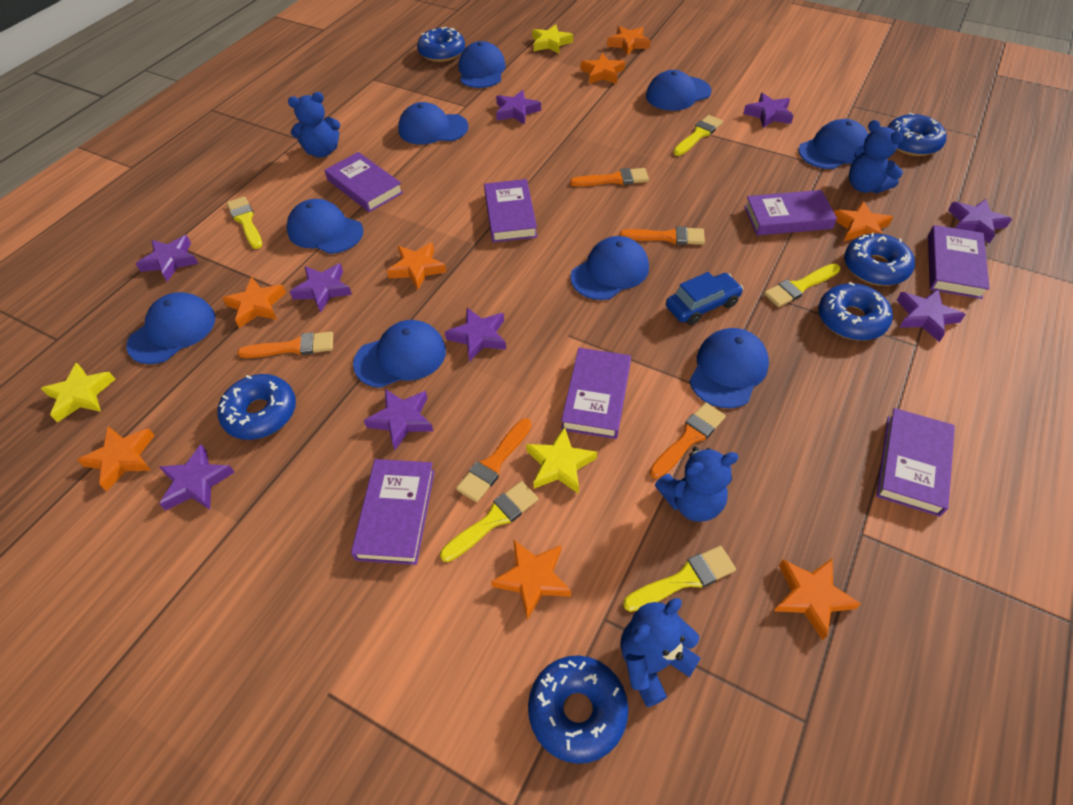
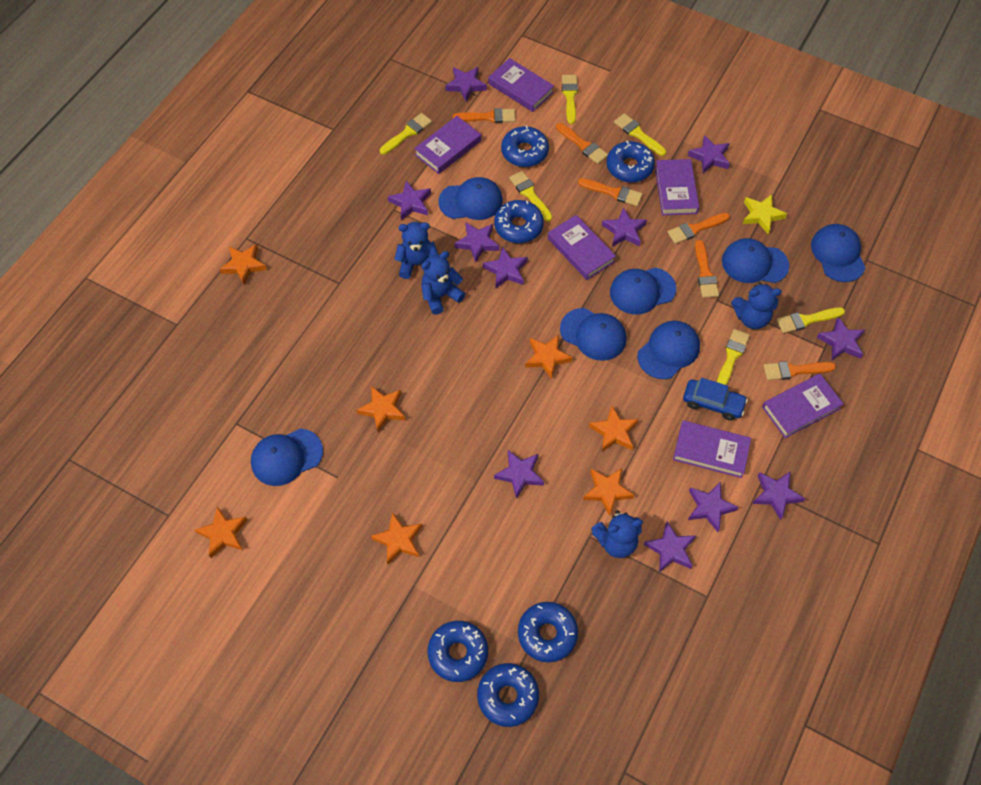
blue cap: [126,292,215,364] [287,199,363,254] [353,320,446,388] [398,102,468,145] [458,41,506,88] [570,236,649,300] [646,70,712,111] [689,328,769,408] [798,119,868,169] = 9 -> [251,429,323,486] [438,177,503,220] [560,308,627,361] [610,268,676,315] [637,321,700,379] [722,238,789,283] [811,224,865,282] = 7
orange brush: [238,332,333,358] [456,418,532,502] [570,168,649,187] [620,226,705,245] [650,402,726,479] = 5 -> [453,108,516,123] [556,123,608,164] [578,178,643,206] [667,213,730,244] [695,240,719,298] [763,361,836,380] = 6
orange star: [77,426,155,491] [222,277,286,328] [387,242,446,290] [491,540,571,620] [580,54,625,84] [607,26,650,55] [774,559,861,640] [834,201,893,241] = 8 -> [195,506,247,558] [220,244,267,285] [357,386,405,432] [371,512,422,564] [525,335,573,380] [583,468,634,516] [589,406,639,452] = 7
purple book: [324,152,403,212] [351,459,435,565] [484,179,537,243] [561,348,631,439] [744,190,837,235] [876,408,955,517] [928,225,990,299] = 7 -> [414,116,481,174] [488,58,554,112] [548,215,616,280] [655,159,699,215] [673,420,751,478] [762,374,844,438] = 6
purple star: [136,235,199,282] [159,444,235,511] [289,263,352,313] [364,389,433,450] [445,308,506,362] [496,90,541,125] [743,93,794,128] [897,289,966,342] [948,199,1012,244] = 9 -> [388,181,431,220] [445,67,487,102] [455,222,500,262] [483,247,528,288] [494,450,544,499] [602,207,647,247] [644,522,696,572] [687,135,730,173] [688,482,739,532] [752,471,805,520] [817,317,865,360] = 11
yellow brush: [227,196,262,249] [440,481,538,562] [623,546,736,612] [673,115,723,156] [764,264,840,307] = 5 -> [380,113,432,155] [509,171,552,221] [562,75,578,124] [614,113,666,156] [717,329,750,385] [777,307,845,333] = 6
yellow star: [40,363,116,422] [526,427,597,494] [532,24,573,54] = 3 -> [743,194,787,234] = 1

